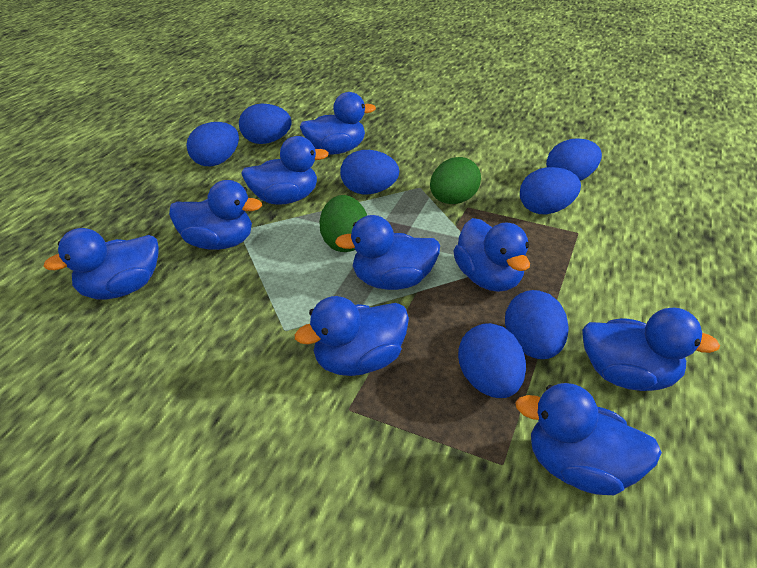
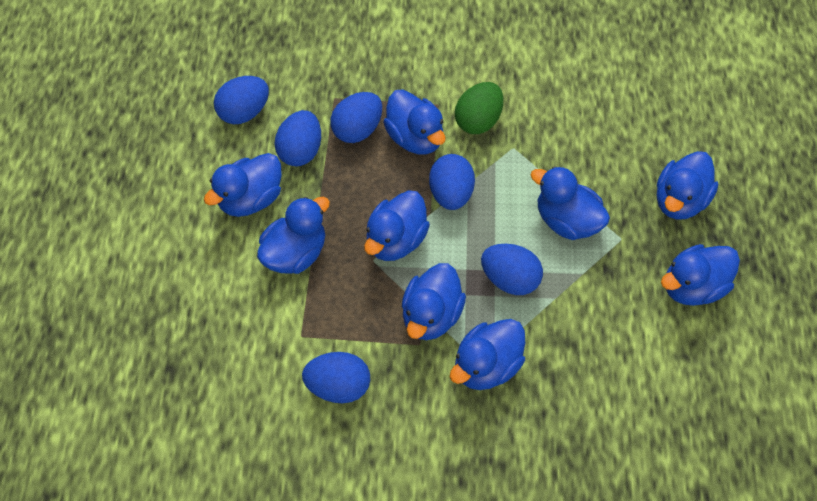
blue egg: [186,122,239,166] [239,104,291,144] [340,150,399,194] [458,323,526,398] [505,290,569,359] [520,167,581,214] [546,138,602,181] = 7 -> [214,76,269,124] [274,110,321,166] [302,352,370,404] [330,92,382,143] [429,154,475,210] [481,244,543,295] = 6
green egg: [319,195,367,252] [430,157,481,204] = 2 -> [455,82,504,134] = 1

